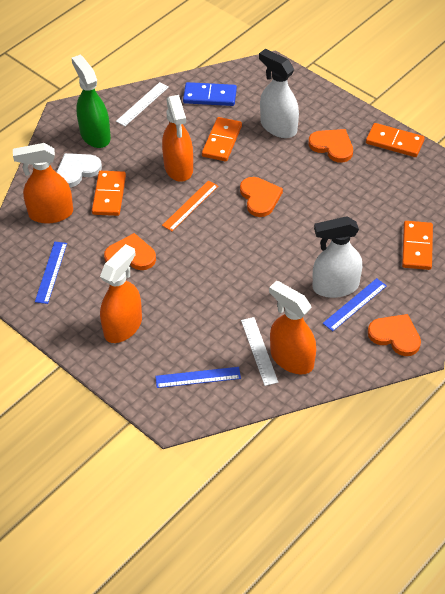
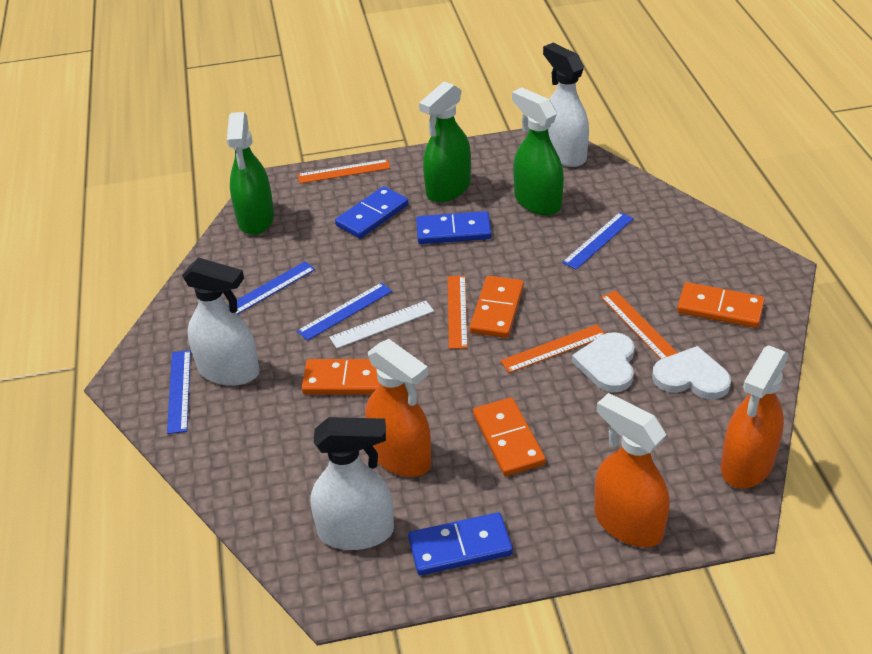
blue domino: [183,82,237,106] = 1 -> [335,186,409,238] [408,512,513,575] [416,211,492,244] = 3
blue ruler: [35,242,67,304] [155,367,241,388] [323,278,387,331] = 3 -> [167,350,191,434] [228,261,315,315] [297,283,392,341] [562,212,634,270] = 4
green spray bottle: [71,55,111,148] = 1 -> [227,112,274,235] [419,81,471,202] [512,87,564,215] = 3
orange heart: [104,233,156,270] [240,177,283,217] [309,129,353,163] [368,314,421,356] = 4 -> none = 0
orange ruler: [162,180,218,231] = 1 -> [298,159,391,184] [448,276,468,349] [500,324,605,373] [601,291,677,359] = 4
orange spray bottle: [13,143,73,224] [100,244,142,343] [162,95,193,182] [269,281,316,374] = 4 -> [365,339,431,477] [594,393,670,547] [721,345,789,488] = 3
white heart: [57,153,102,187] = 1 -> [572,332,635,392] [652,346,731,399] = 2
white ruler: [116,82,169,126] [241,317,278,386] = 2 -> [329,301,434,349] = 1
white spray bottle: [259,49,299,138] [313,216,362,298] = 2 -> [182,258,260,386] [311,417,394,550] [543,43,589,167] = 3

